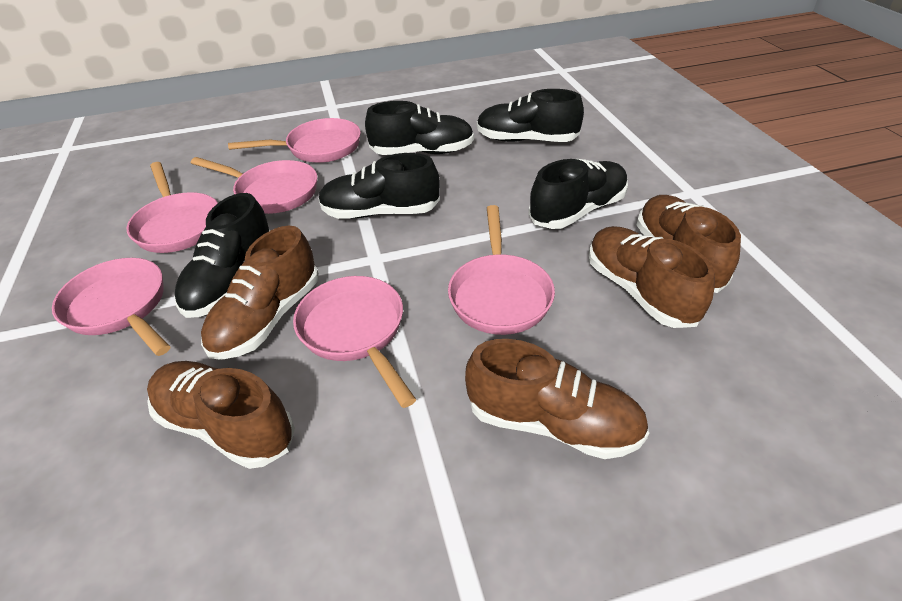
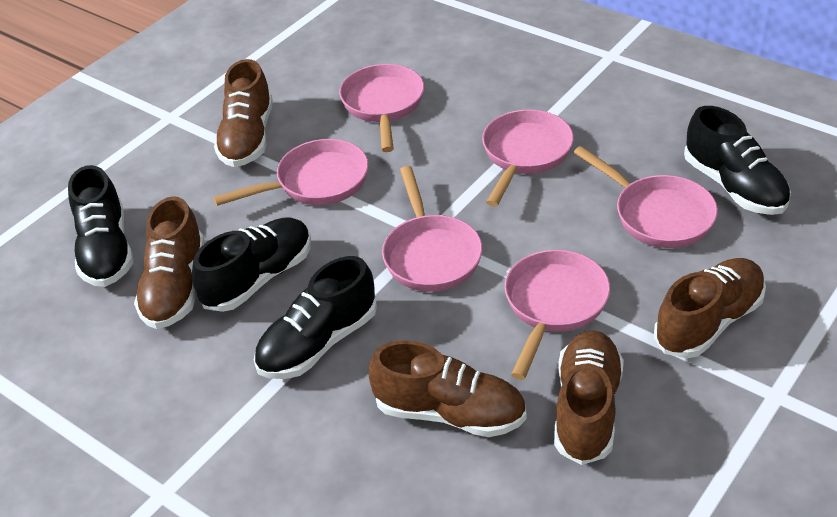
black shoe: [174,193,271,318] [318,153,440,219] [365,101,474,155] [477,89,584,142] [529,159,628,229] = 5 -> [68,165,133,287] [192,217,311,312] [254,256,377,379] [684,106,791,215] = 4

